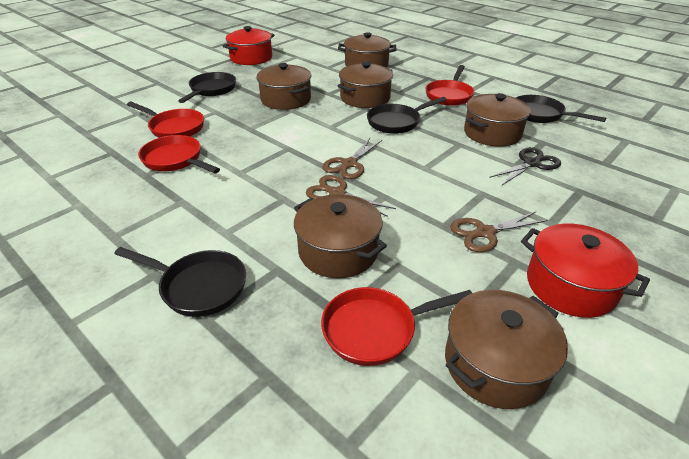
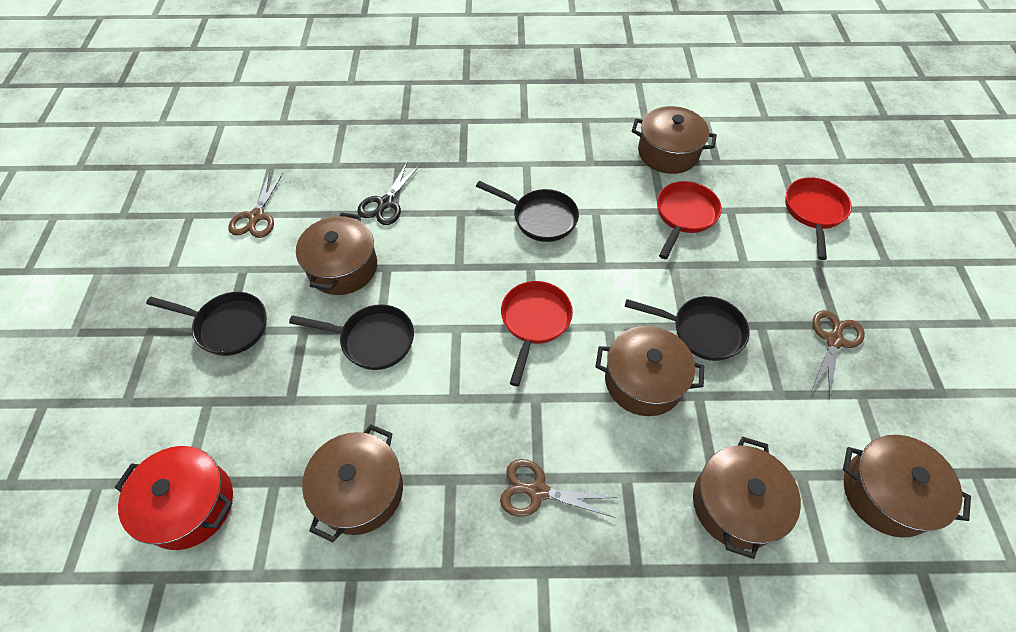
red pan: [127,102,204,138] [138,135,220,174] [321,287,472,366] [426,65,474,106] = 4 -> [501,281,573,386] [657,181,722,259] [785,177,852,260] = 3
red pot: [223,26,274,65] [521,223,650,318] = 2 -> [115,446,233,550] = 1

